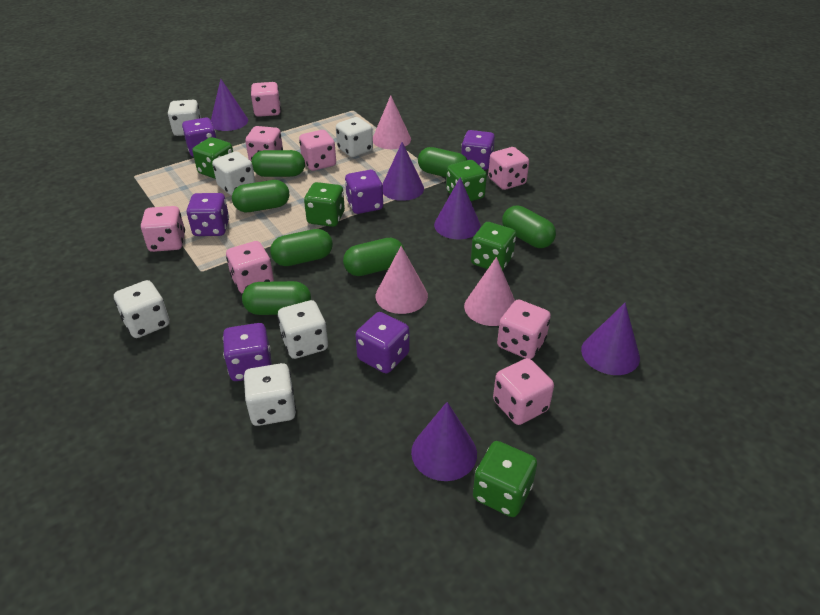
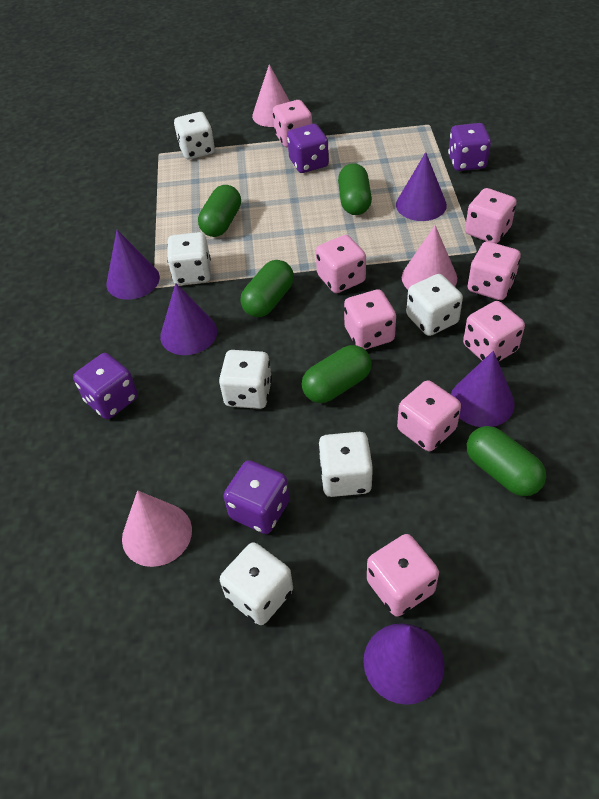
green capsule: [232,180,289,212] [242,281,311,315] [251,150,305,177] [270,229,333,266] [343,238,405,276] [418,147,467,178] [502,206,556,248] = 7 -> [198,185,241,237] [240,260,294,317] [302,345,372,403] [338,163,372,215] [467,426,546,496] = 5
green dice: [192,137,233,179] [304,182,345,227] [446,160,487,201] [471,222,516,271] [473,441,537,517] = 5 -> none = 0
purple dice: [182,117,216,157] [187,193,229,236] [223,323,272,381] [345,170,383,214] [356,312,409,373] [461,130,495,170] = 6 -> [73,353,138,419] [223,460,290,534] [287,124,329,173] [448,123,491,171] = 4

